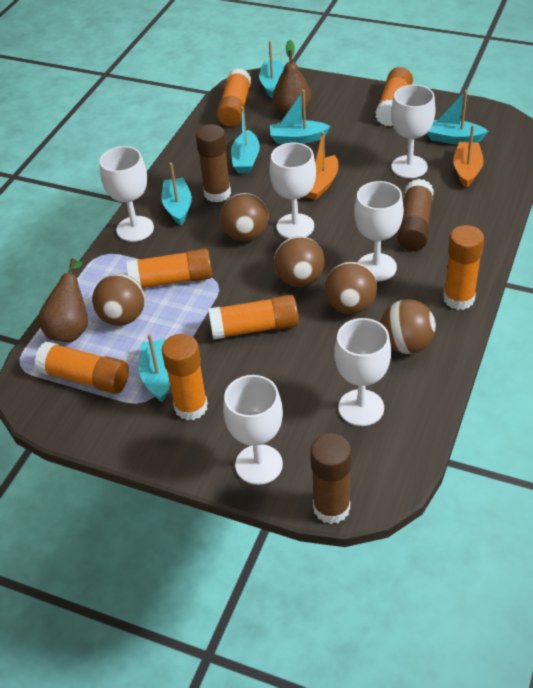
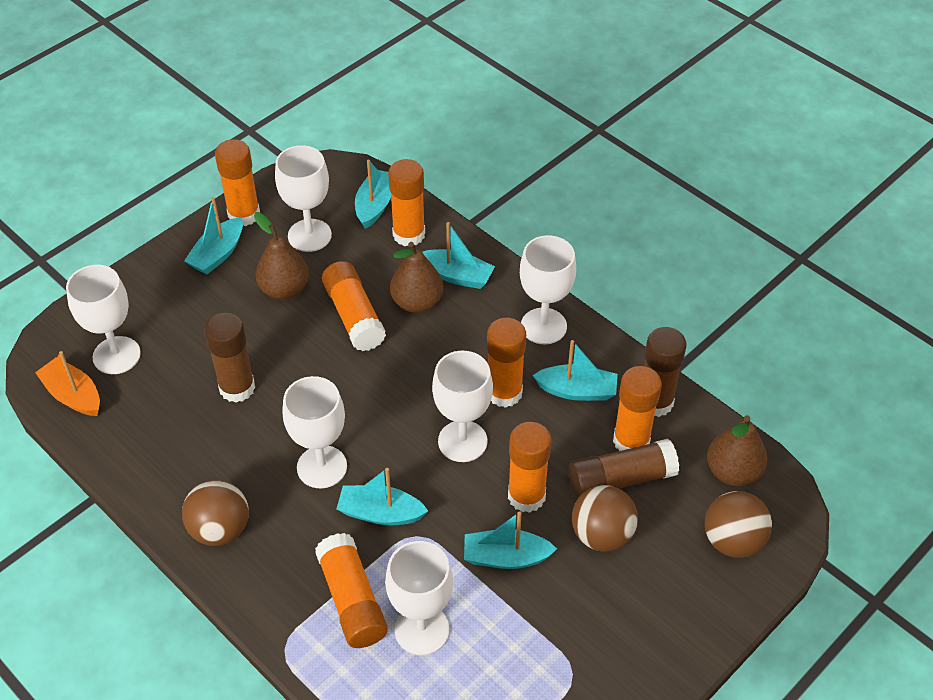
brown ball: [92,274,145,326] [220,193,268,241] [274,236,325,287] [325,262,377,314] [381,299,436,354] = 5 -> [182,480,249,546] [572,485,638,552] [705,491,772,558] = 3
brown pear: [38,258,88,342] [273,40,312,114] = 2 -> [254,212,309,300] [390,242,443,313] [707,415,767,486] = 3
orange boat: [305,132,338,200] [453,125,484,188] = 2 -> [35,351,100,416] = 1

